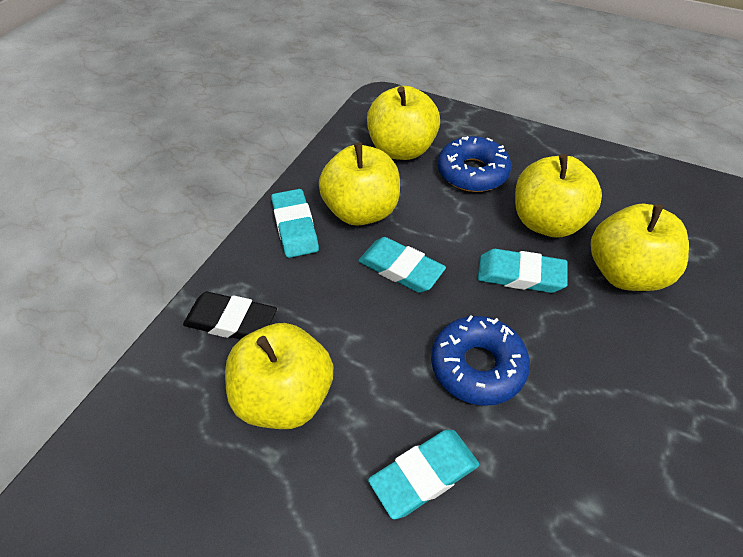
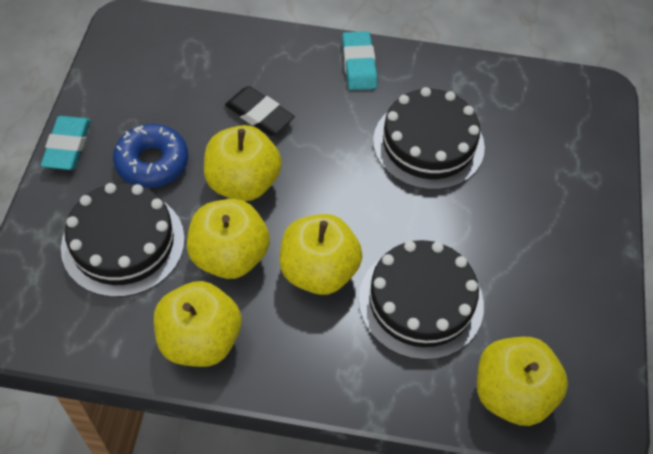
black cake: none = 0 -> [61,183,185,297] [359,240,484,360] [373,87,485,190] = 3
blue donut: [431,315,530,406] [438,136,511,192] = 2 -> [113,124,188,188] = 1
turquoise eraser: [271,189,319,258] [358,237,446,293] [368,430,480,519] [478,249,568,293] = 4 -> [41,116,91,170] [342,31,377,90] = 2

